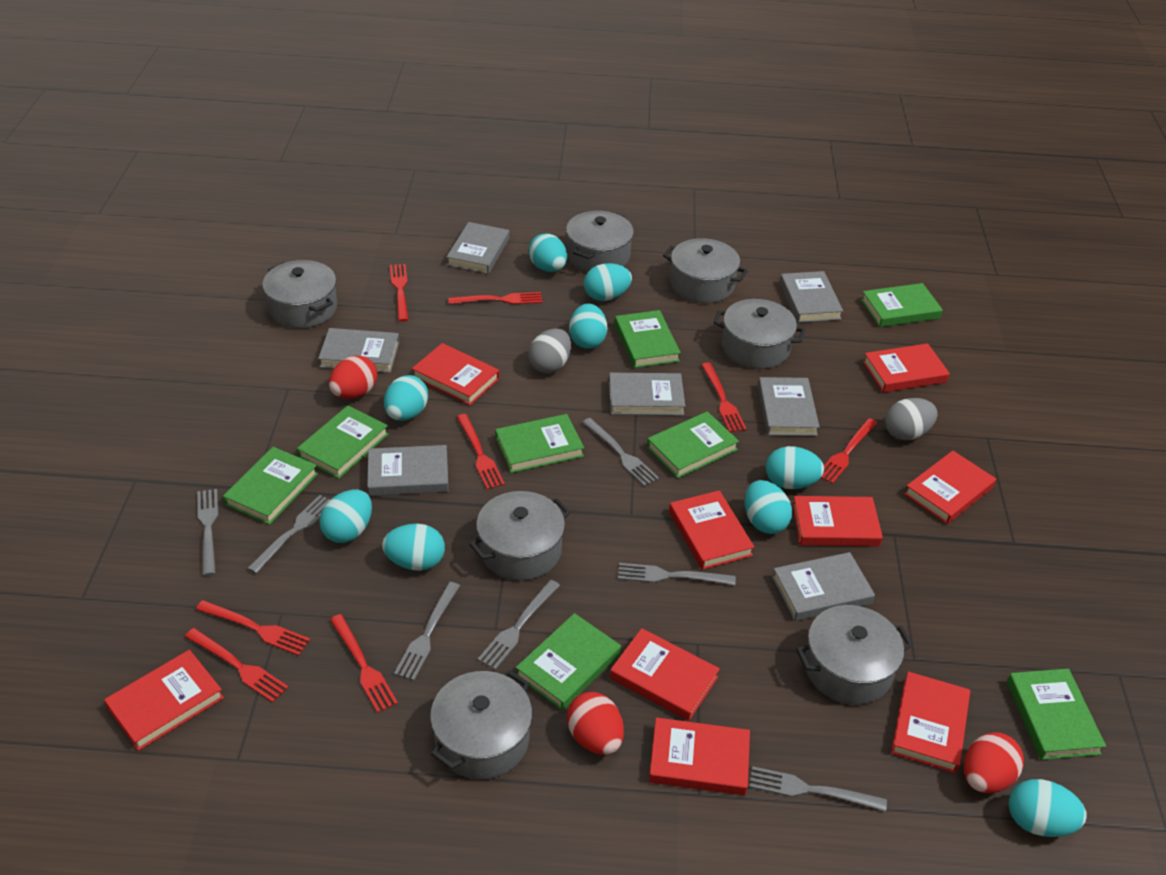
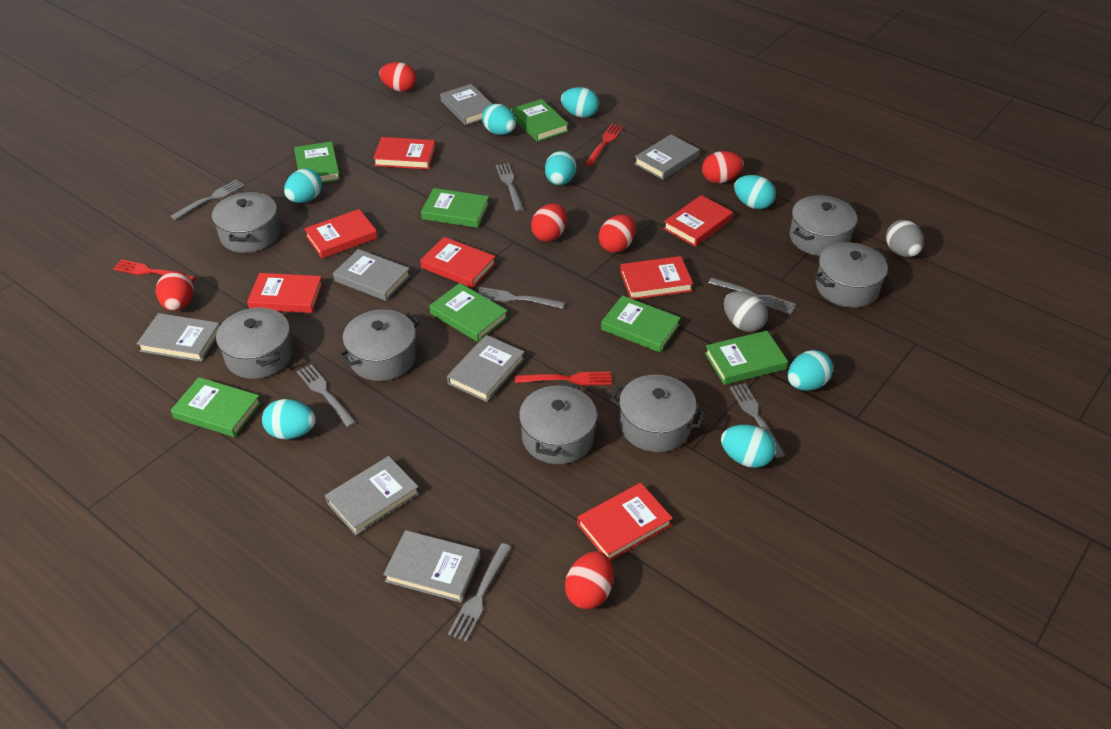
green book: [223,447,318,525] [297,405,389,479] [495,414,584,473] [516,613,621,711] [615,310,681,368] [647,411,739,478] [861,283,943,327] [1007,669,1106,760] = 8 -> [171,377,261,437] [294,141,340,183] [421,188,489,228] [429,283,508,342] [511,99,568,142] [601,295,681,352] [705,331,788,385] = 7
red book: [104,650,224,751] [412,343,499,405] [610,628,720,721] [649,717,750,795] [669,490,755,570] [792,496,883,546] [863,343,950,392] [891,672,970,773] [904,451,996,524] = 9 -> [247,273,323,313] [304,209,378,258] [373,137,436,169] [420,237,496,288] [577,483,673,561] [620,256,693,300] [663,195,733,247] = 7
red egg: [329,356,377,399] [567,692,624,755] [964,732,1024,793] = 3 -> [156,271,194,311] [379,62,416,92] [531,203,567,242] [565,551,613,609] [599,215,636,253] [702,151,744,183] = 6
red fork: [185,628,289,703] [196,600,310,656] [330,614,398,713] [390,264,408,322] [448,292,543,304] [457,414,505,489] [701,362,747,432] [821,418,877,484] = 8 -> [113,259,196,283] [515,372,612,385] [585,124,623,166] = 3
turquoise egg: [319,490,372,543] [382,524,445,571] [384,375,428,421] [529,233,567,272] [569,304,607,349] [584,263,632,301] [744,480,792,534] [766,446,824,489] [1009,779,1087,837] = 9 -> [262,399,316,439] [284,168,322,203] [482,104,516,135] [545,151,576,185] [561,87,599,118] [721,425,776,468] [734,175,776,209] [788,350,833,391] = 8

